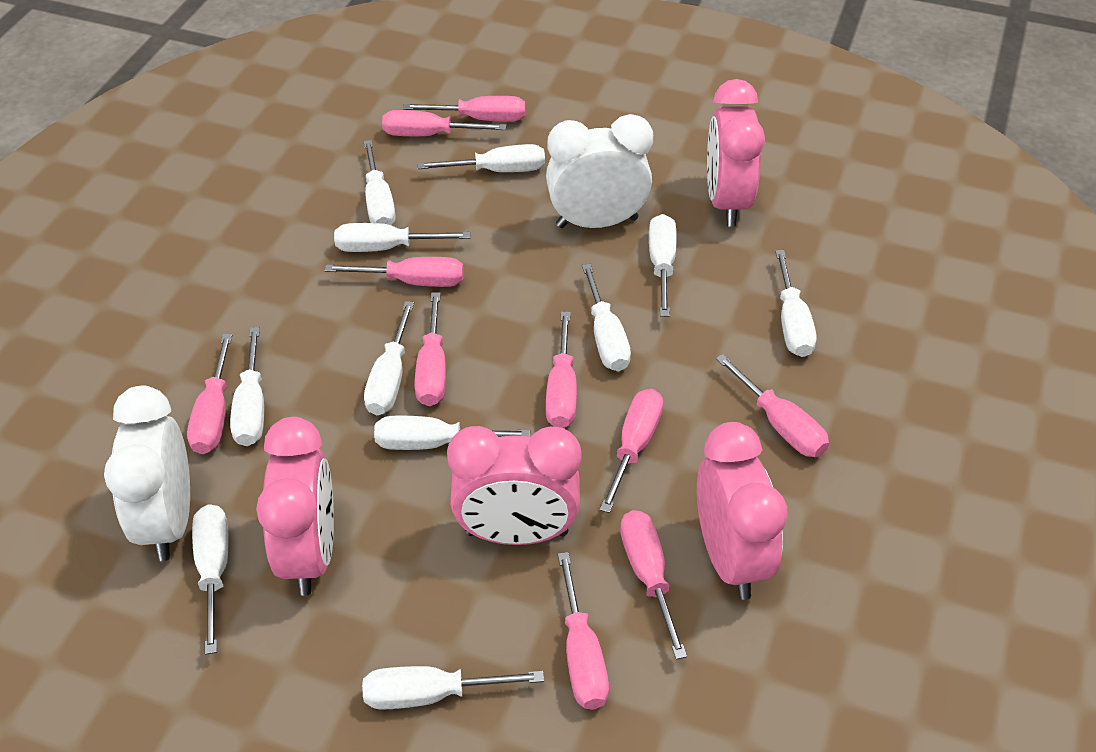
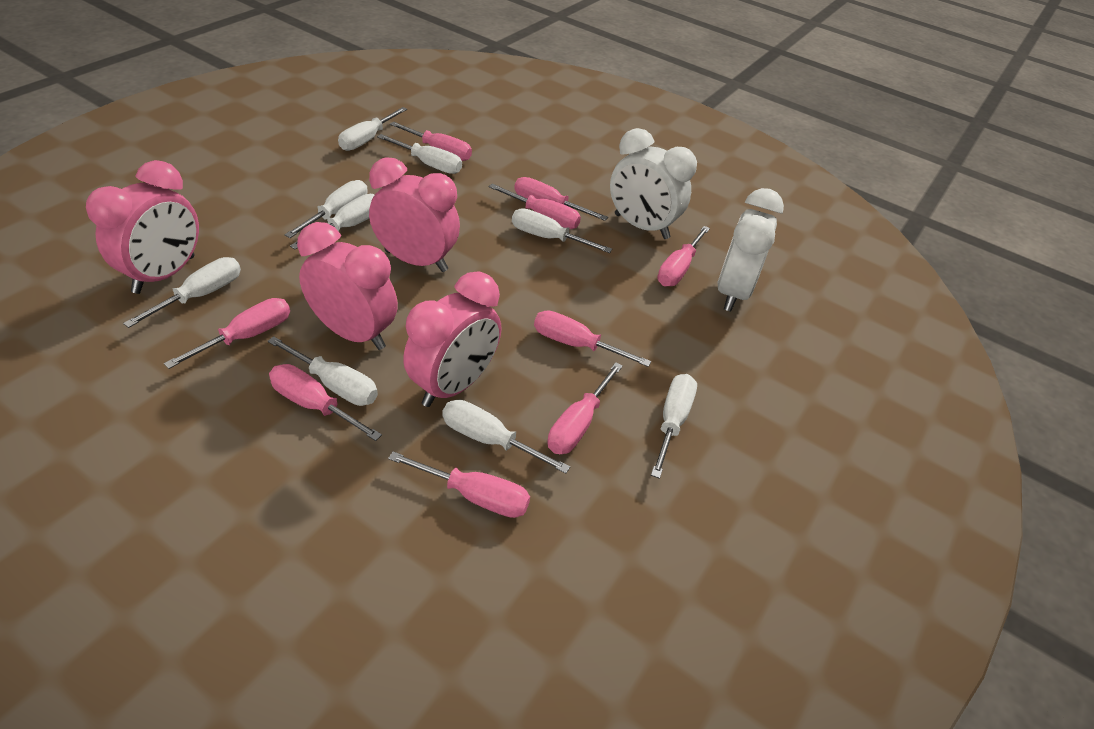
pink screwdriver: [187,334,232,454] [325,257,464,287] [382,110,506,136] [403,96,525,122] [415,292,446,406] [546,312,577,428] [558,552,609,710] [600,389,663,513] [620,510,687,660] [716,354,829,457] = 10 -> [164,298,290,369] [269,364,382,441] [388,451,530,518] [390,121,472,161] [489,184,581,229] [514,177,608,221] [534,310,651,367] [547,362,623,454] [657,226,710,287] = 9
white screwdriver: [192,504,229,655] [230,327,264,446] [334,223,470,252] [362,666,544,710] [364,140,396,225] [364,301,414,415] [374,415,530,450] [417,144,545,172] [582,264,631,371] [649,214,677,317] [775,250,816,357] = 11 -> [123,257,241,328] [268,336,378,406] [285,180,368,238] [290,194,375,249] [338,107,407,151] [377,134,462,174] [442,400,570,474] [512,208,612,253] [651,374,697,479] = 9

